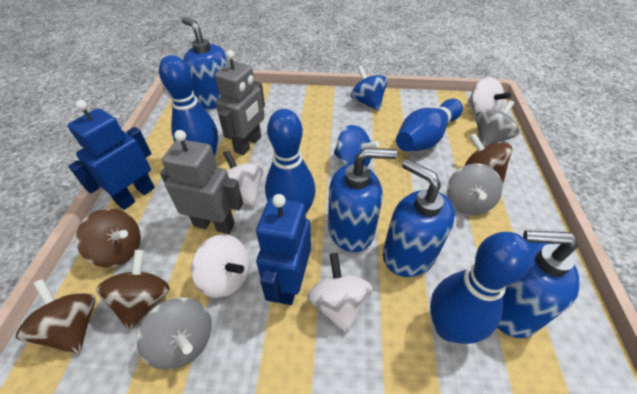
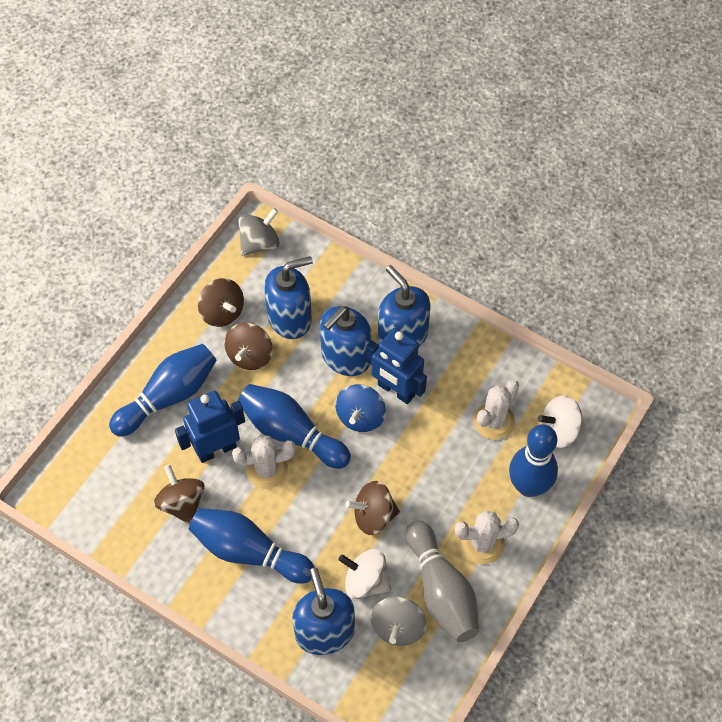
blue spinning top: [334,125,379,167] [351,65,388,111] = 2 -> [335,384,386,432] = 1
grey bowling pin: none = 0 -> [406,520,479,642] = 1
grey robot: [160,130,243,234] [215,50,265,155] = 2 -> none = 0
grey spinning top: [137,297,212,370] [447,163,503,215] [476,100,519,146] = 3 -> [238,208,280,256] [371,596,427,646] = 2
white cactus: none = 0 -> [232,435,296,489] [455,510,519,564] [473,380,519,440] = 3
white spinning top: [191,234,250,298] [223,150,263,207] [307,253,373,334] [468,77,511,114] = 4 -> [338,549,391,599] [538,395,585,448] = 2

